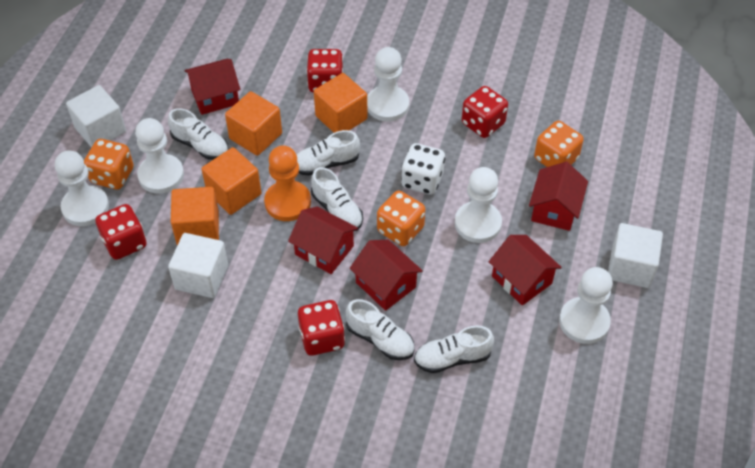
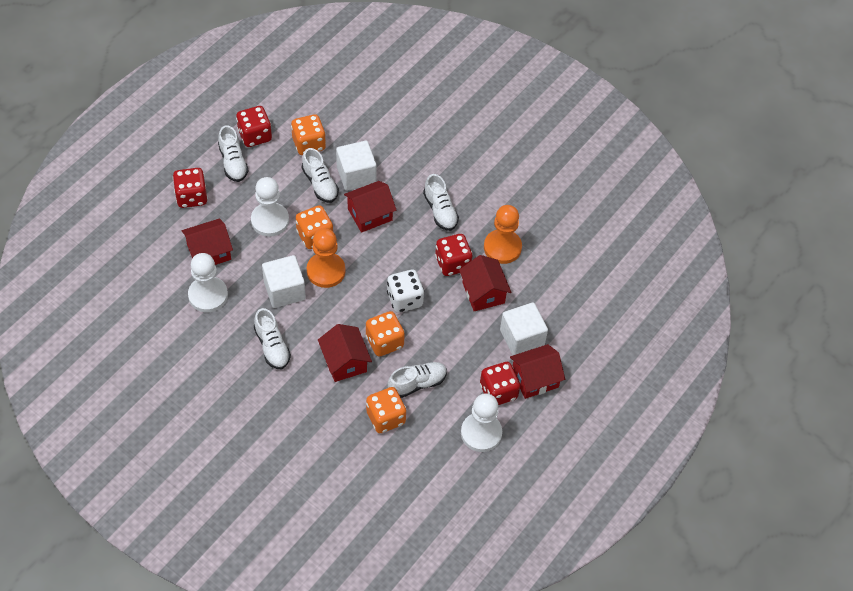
orange cube: [171,187,219,245] [202,147,261,215] [225,91,282,156] [314,73,368,133] = 4 -> none = 0
orange dice: [84,139,134,190] [377,191,425,246] [534,121,584,167] = 3 -> [291,114,326,155] [296,205,333,249] [366,311,405,357] [366,387,406,433] = 4
orange pawn: [264,146,311,221] = 1 -> [307,228,345,288] [484,205,522,264] = 2
white pawn: [55,150,109,226] [135,118,184,194] [367,47,409,122] [455,167,502,243] [559,267,613,344] = 5 -> [188,253,228,312] [251,177,289,237] [461,393,502,452] = 3

